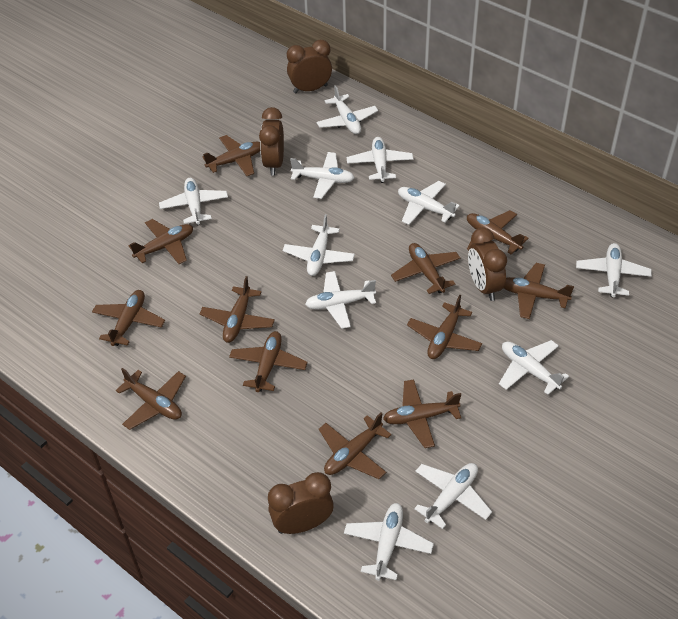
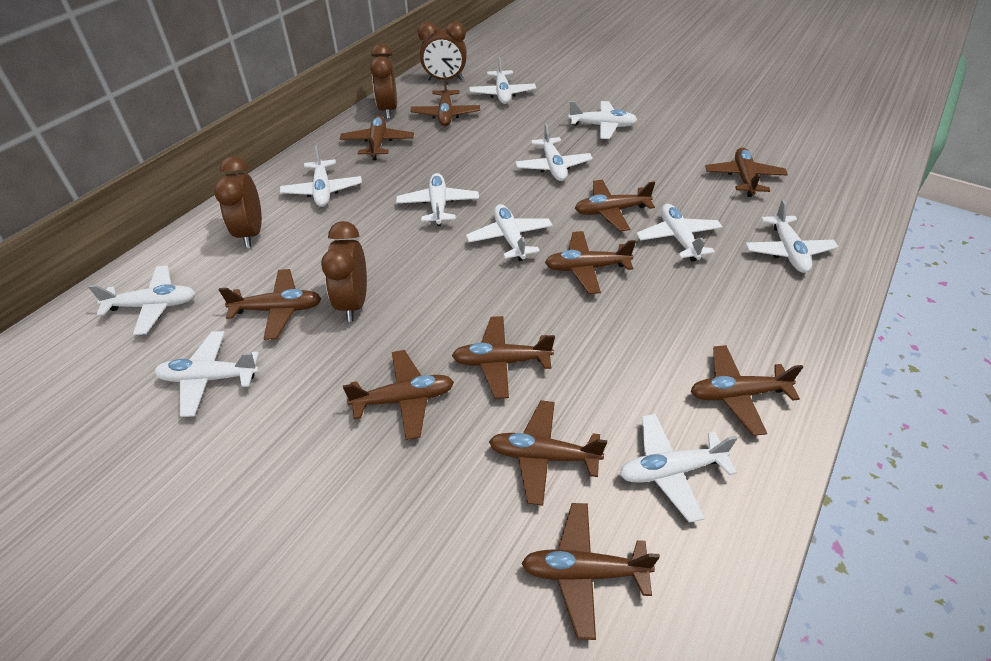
brown plane: [92,290,165,346] [116,368,186,430] [129,219,193,264] [200,276,275,343] [202,135,260,176] [229,331,308,392] [319,413,391,479] [383,379,461,448] [391,243,460,294] [407,295,482,359] [467,210,529,254] [504,263,574,319] = 12 -> [219,269,322,340] [340,116,414,160] [343,350,454,440] [410,76,480,126] [452,316,555,399] [489,400,607,506] [521,503,660,640] [545,231,636,294] [575,180,655,232] [691,345,803,436] [705,147,788,197] = 11

